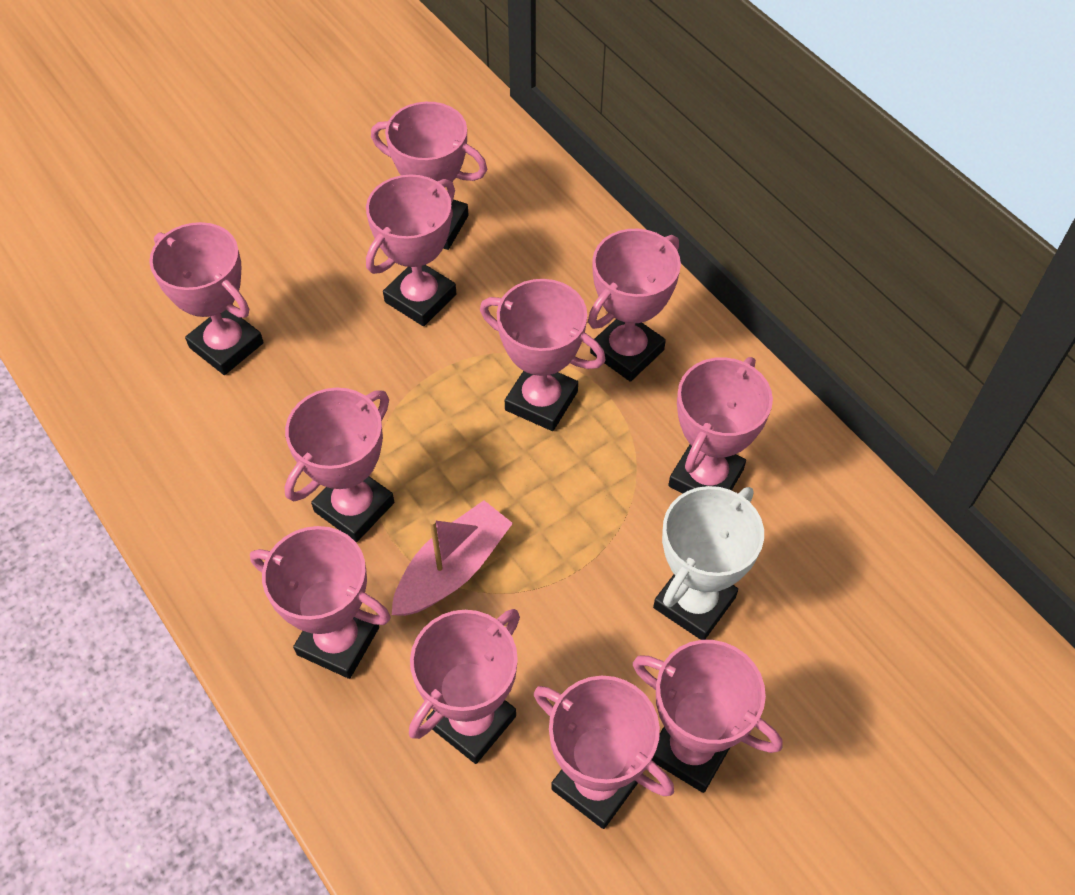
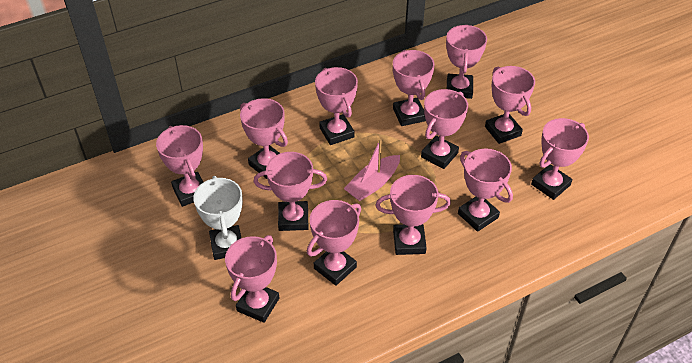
pink trophy: [149,222,264,375] [250,526,391,679] [284,388,394,542] [366,174,456,326] [371,102,487,250] [409,609,520,764] [480,279,606,431] [534,676,674,829] [588,229,681,382] [633,640,783,793] [668,357,773,493] = 11 -> [156,125,203,207] [225,235,279,323] [240,98,288,179] [254,152,327,231] [307,200,361,286] [315,67,358,145] [375,175,451,255] [393,50,435,126] [421,89,468,169] [446,24,487,99] [458,149,513,232] [485,66,535,144] [531,118,589,200] = 13

